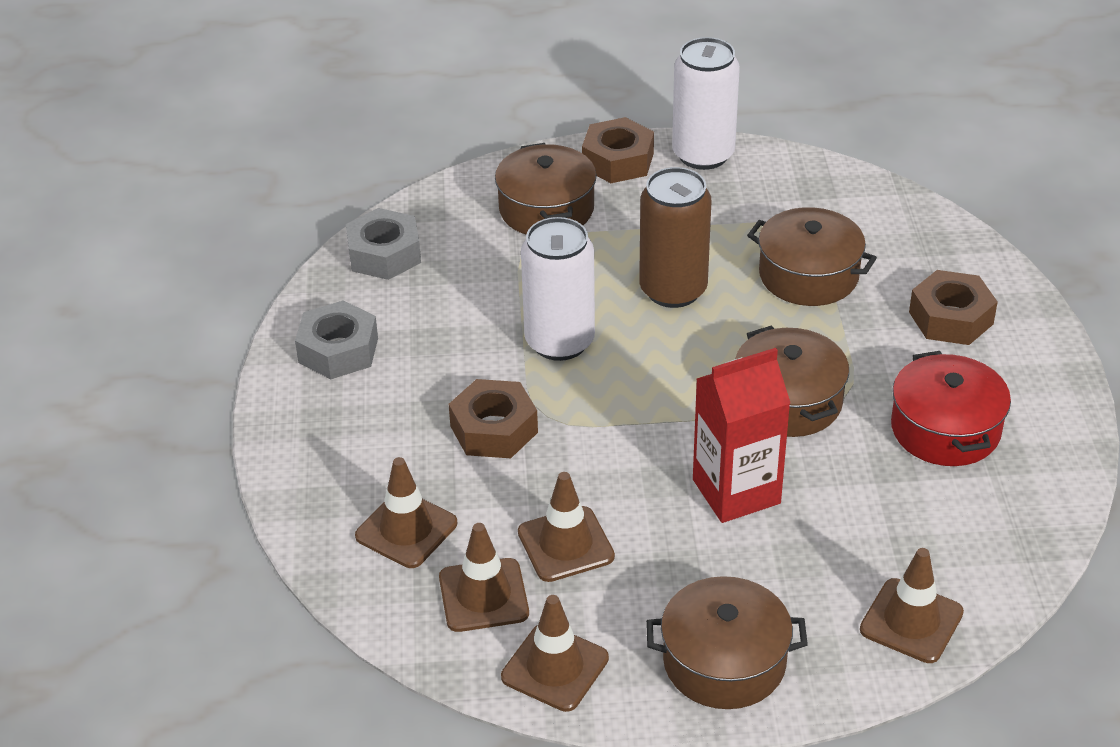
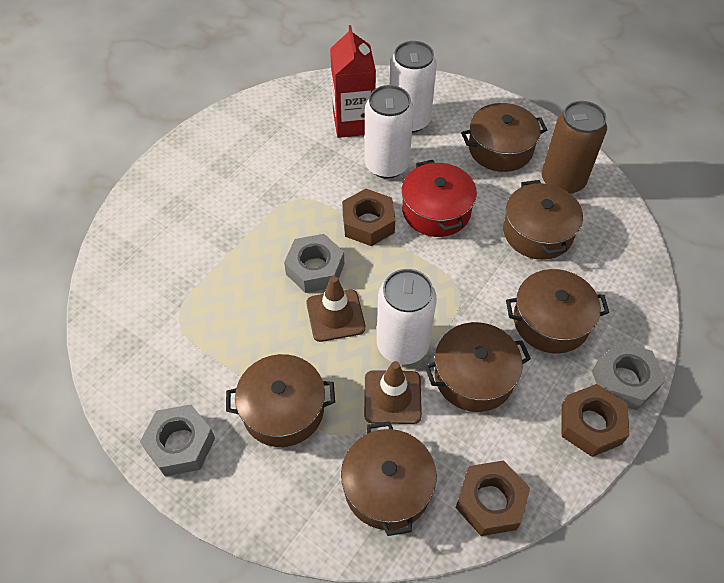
brown pot: [495,143,597,235] [646,576,808,709] [735,325,849,437] [747,207,877,306] = 4 -> [226,354,335,447] [341,421,437,536] [425,322,531,412] [461,103,547,172] [503,180,583,260] [506,269,609,354] = 6
brown traffic cone: [355,457,457,568] [439,523,529,632] [501,595,609,712] [518,472,615,582] [860,548,964,663] = 5 -> [307,276,366,342] [364,361,422,424] = 2
grey nut: [295,300,378,379] [346,208,421,280] = 2 -> [140,404,215,476] [284,234,344,293] [592,341,666,411] = 3
white can: [521,217,595,361] [672,37,740,170] = 2 -> [365,85,414,179] [377,269,437,364] [389,41,437,133] = 3

